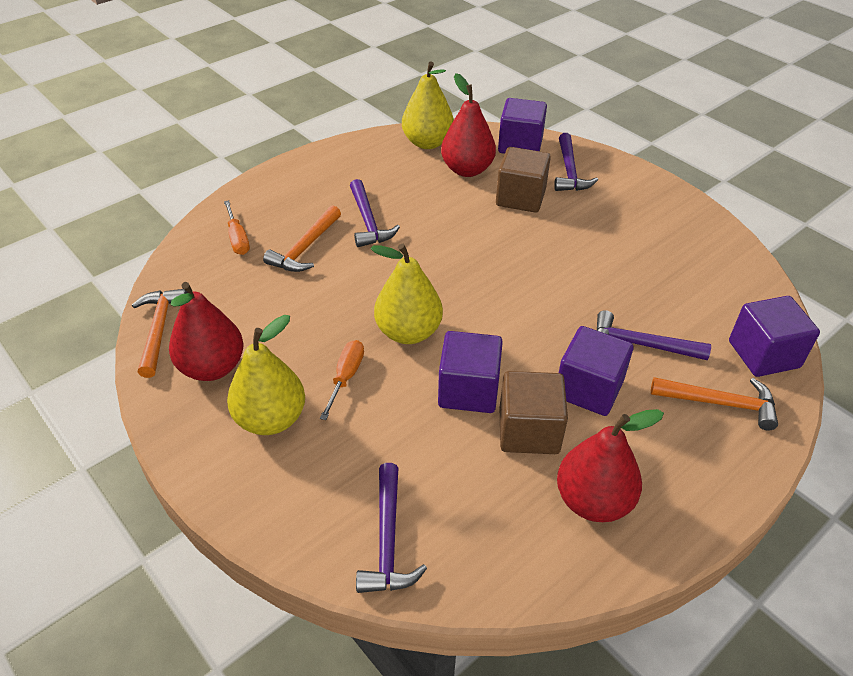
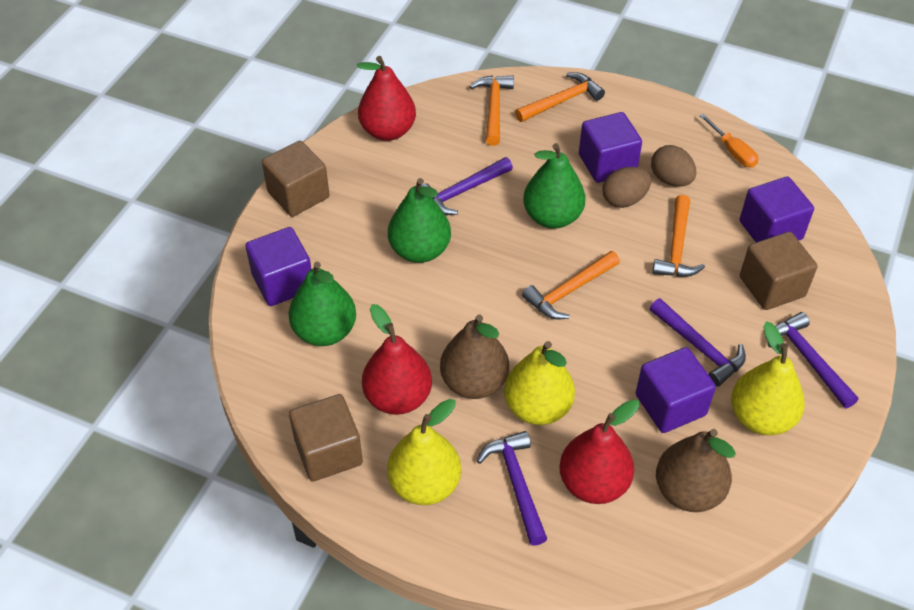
brown cube: [496,147,551,213] [500,371,568,454] = 2 -> [262,141,330,217] [289,394,363,482] [740,232,817,310] = 3
brown egg: none = 0 -> [602,167,651,208] [651,145,696,187] = 2
brown pear: none = 0 -> [440,314,509,399] [656,429,736,512] = 2
green pear: none = 0 -> [289,262,356,346] [388,178,451,263] [523,143,585,229] = 3
orange hammer: [132,289,188,378] [263,205,341,272] [651,377,778,430] = 3 -> [469,75,514,146] [515,72,605,122] [522,251,620,319] [652,195,705,277] = 4
orange screwdriver: [224,200,250,255] [320,340,364,420] = 2 -> [699,114,758,167] = 1

